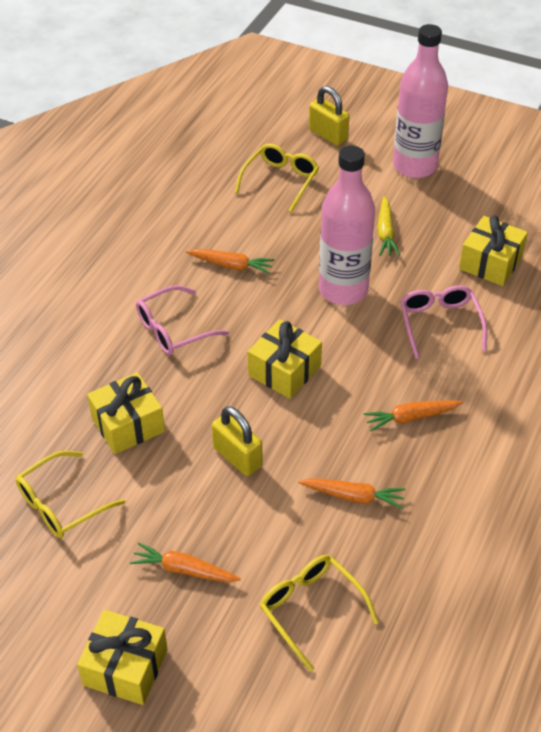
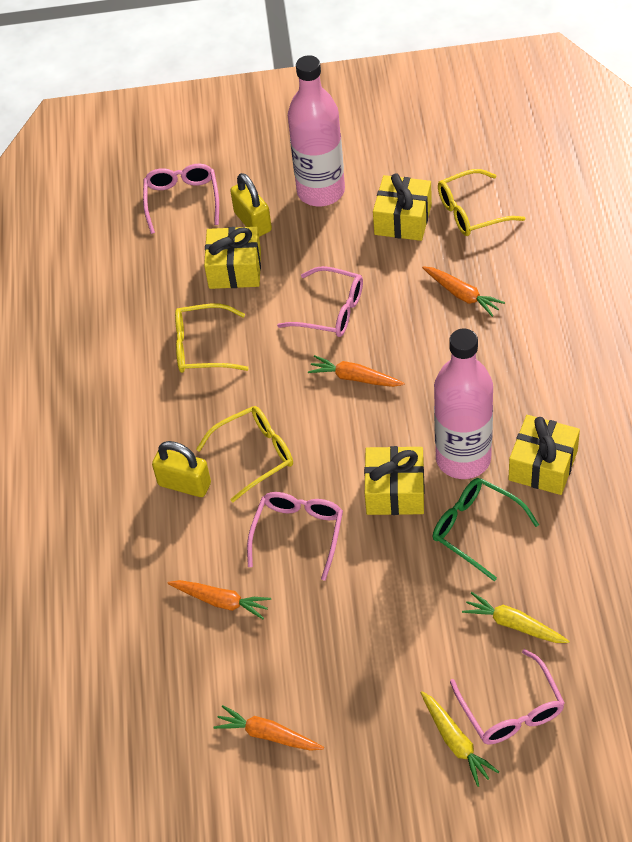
green glasses: none = 0 -> [433,478,539,581] = 1
pink glasses: [136,285,229,355] [400,285,487,359] = 2 -> [143,164,219,234] [247,492,343,581] [277,266,363,337] [450,649,565,744] = 4
yellow carrot: [378,196,400,256] = 1 -> [420,691,499,787] [462,592,569,643] = 2

